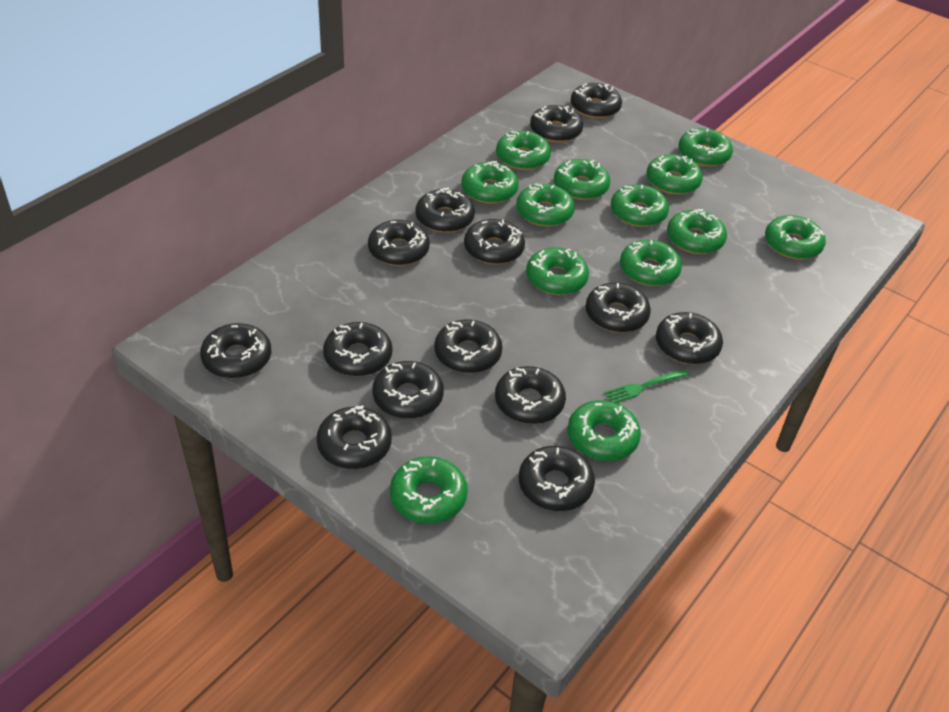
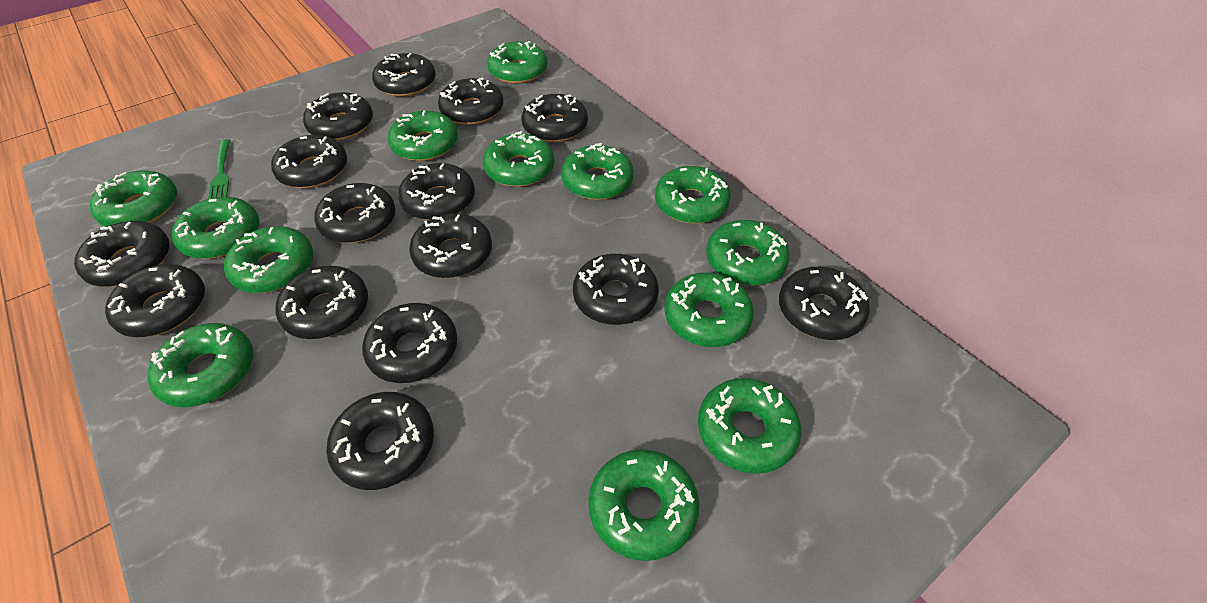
black donut: [200,323,271,378] [316,405,392,469] [323,322,392,377] [368,220,430,266] [372,361,444,419] [416,187,475,233] [434,319,503,373] [464,219,525,265] [495,366,566,424] [519,446,595,511] [530,105,583,142] [571,83,622,119] [585,283,651,333] [656,312,723,364] = 14 -> [74,221,170,287] [105,264,205,337] [271,135,347,188] [276,266,368,339] [303,92,373,140] [314,183,395,243] [326,392,434,490] [362,303,457,383] [372,53,436,97] [398,163,475,220] [409,213,492,278] [438,77,503,125] [522,94,588,142] [573,254,659,325] [779,267,870,340] = 15

